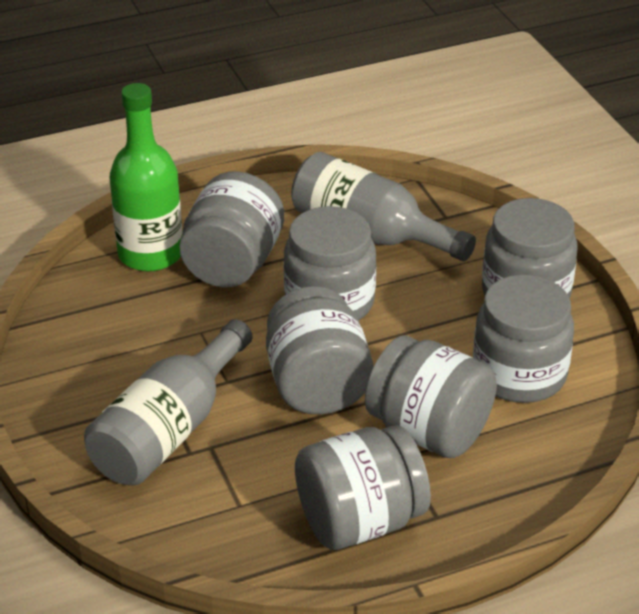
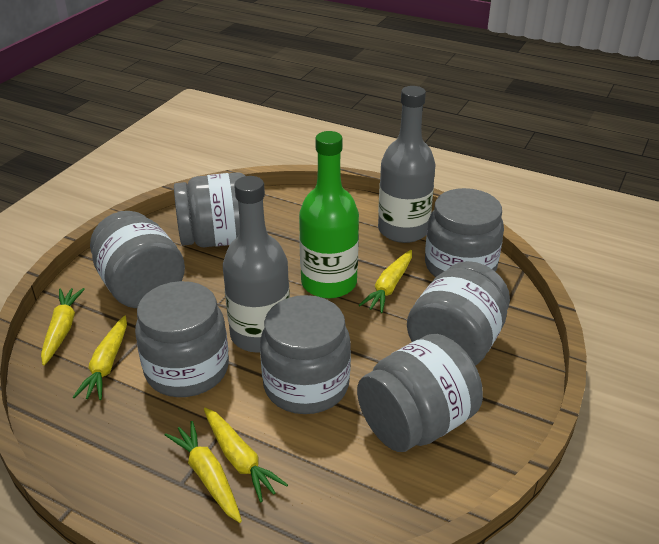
yellow carrot: none = 0 -> [41,288,85,366] [73,316,127,400] [165,421,242,523] [204,408,288,502] [359,250,412,313] = 5

